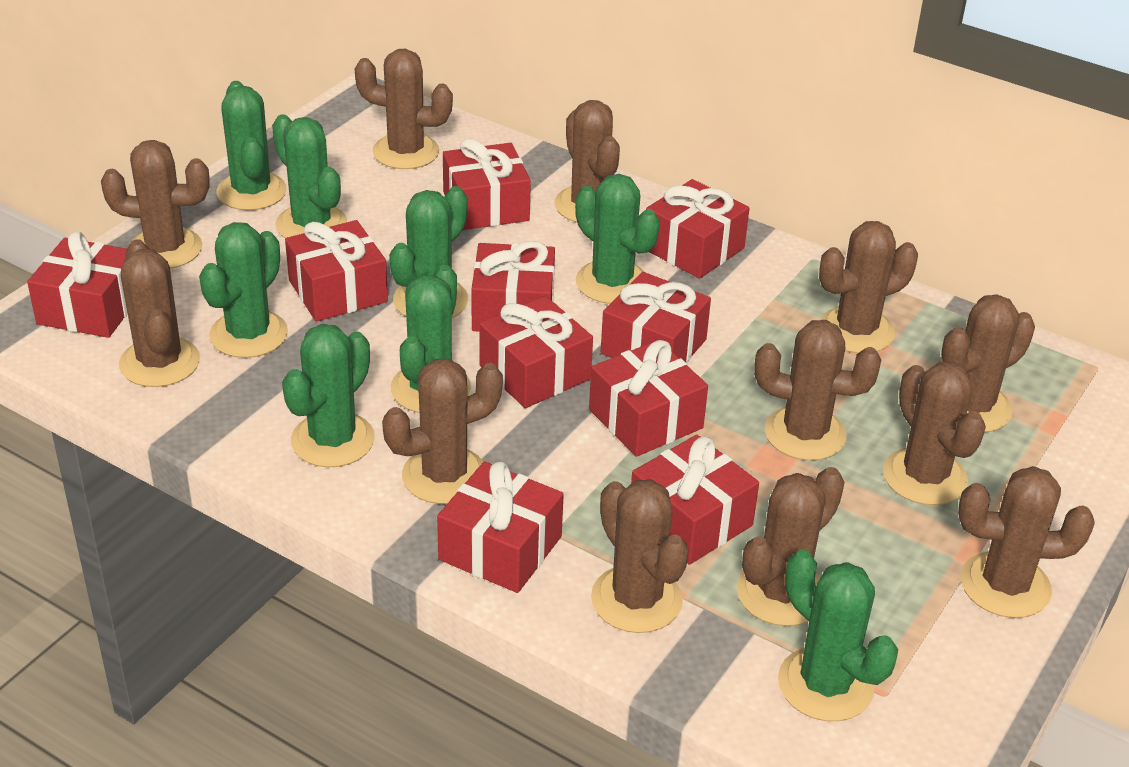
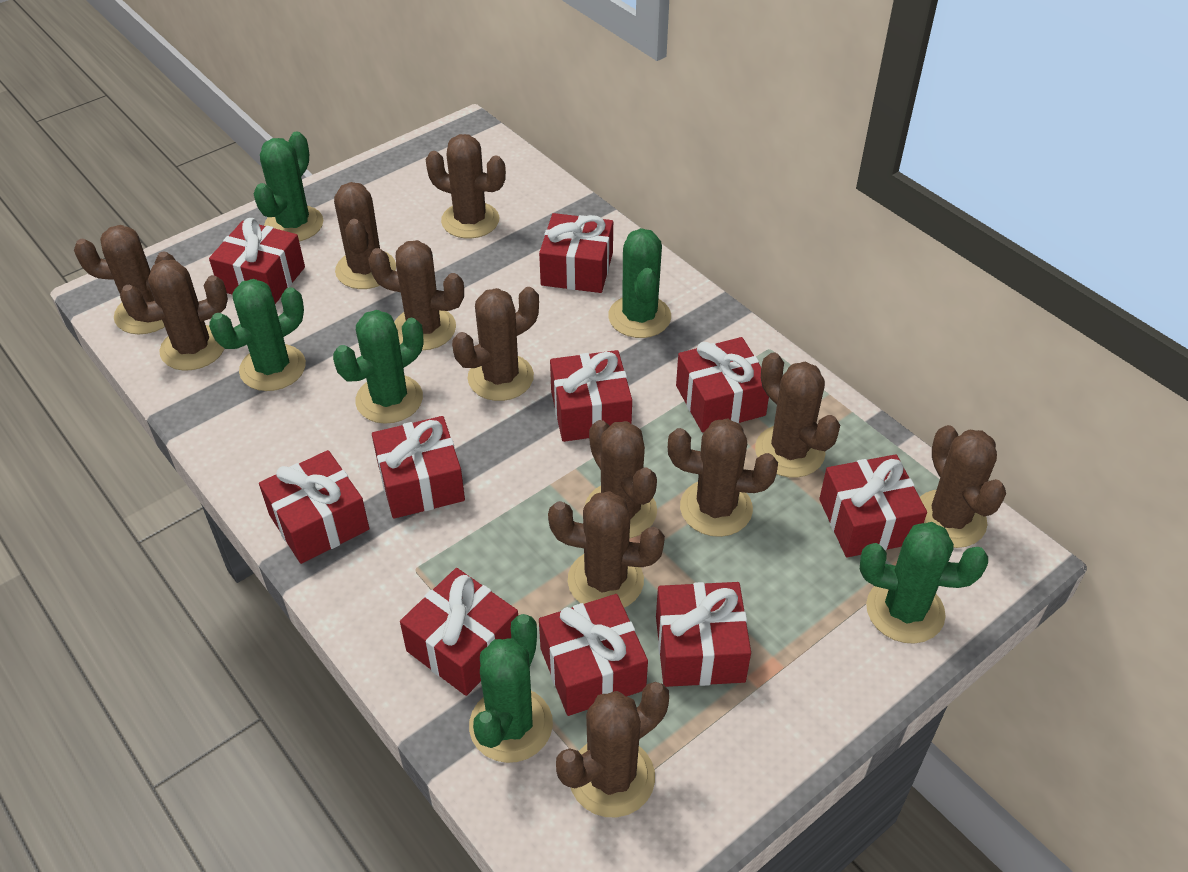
green cactus: [199,222,288,358] [217,81,287,210] [272,114,347,238] [282,324,375,467] [389,186,468,318] [391,265,471,413] [575,174,660,304] [778,550,898,721] = 8 -> [209,279,306,391] [254,131,323,241] [333,310,424,424] [469,614,553,763] [608,228,671,338] [860,522,988,644] = 6

